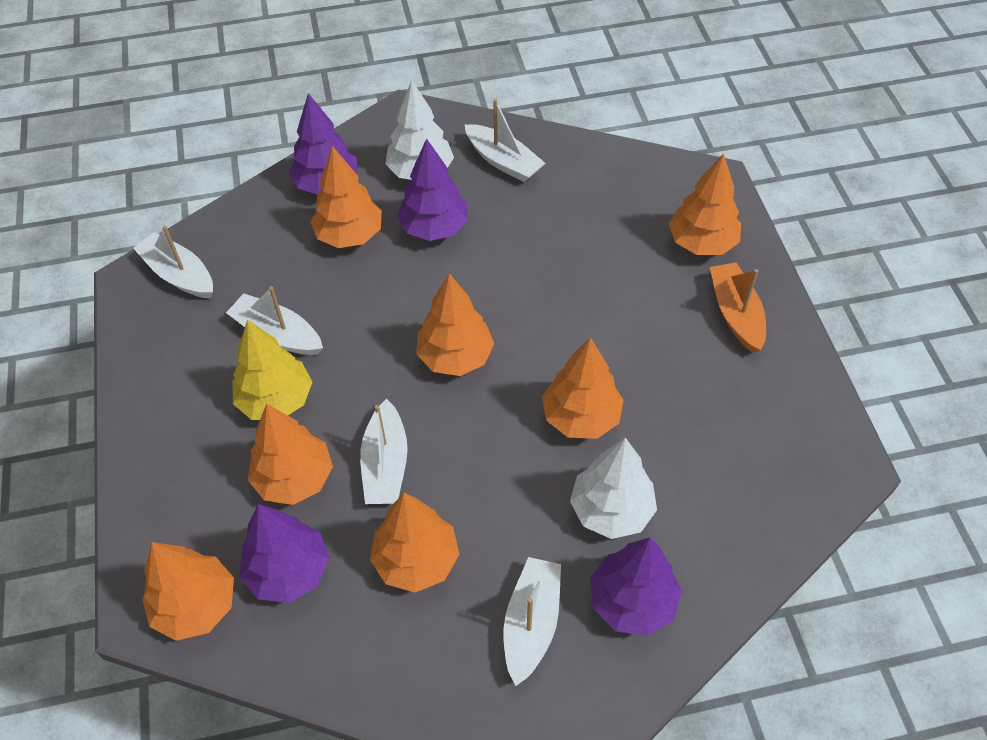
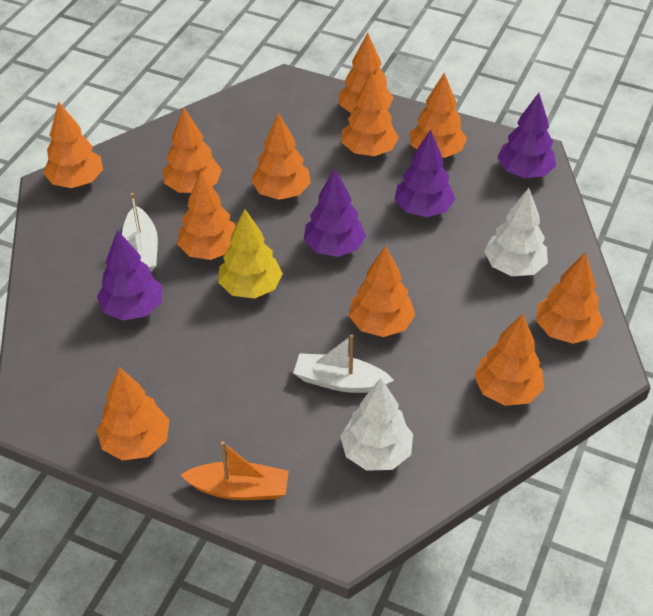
orange tree: [142,542,234,641] [248,404,333,505] [310,146,382,248] [370,492,459,593] [416,273,494,376] [542,337,624,439] [669,153,741,255] = 7 -> [43,101,103,188] [97,367,170,461] [163,107,222,193] [177,171,236,260] [251,112,311,200] [338,33,394,113] [342,72,399,156] [349,246,415,337] [410,73,467,158] [474,313,544,406] [536,252,604,344] = 11
white boat: [133,226,213,299] [226,286,323,355] [360,399,408,504] [464,99,546,182] [504,557,561,686] = 5 -> [122,193,158,272] [294,334,394,393] = 2

